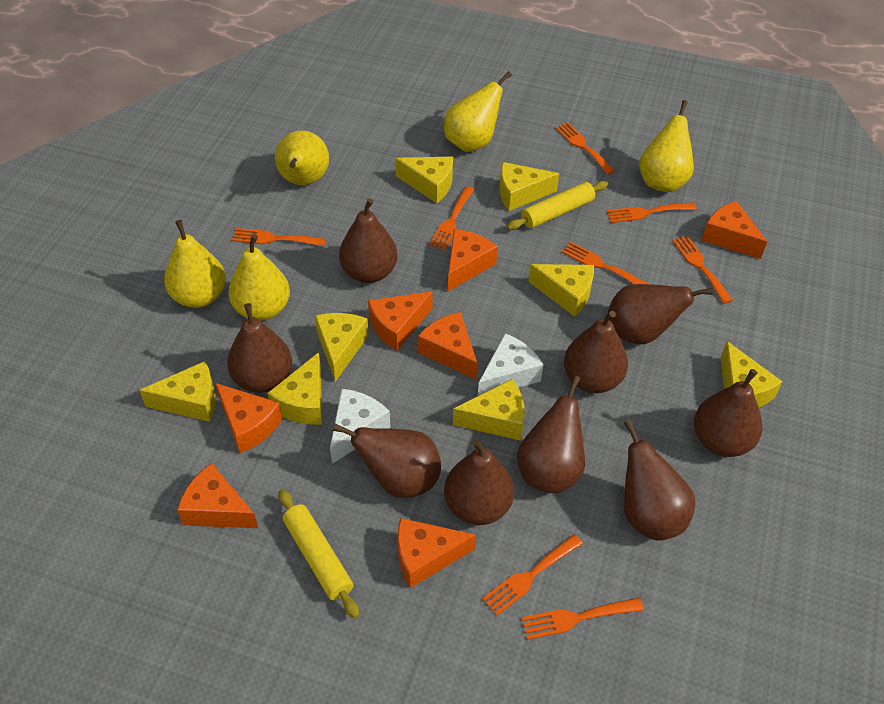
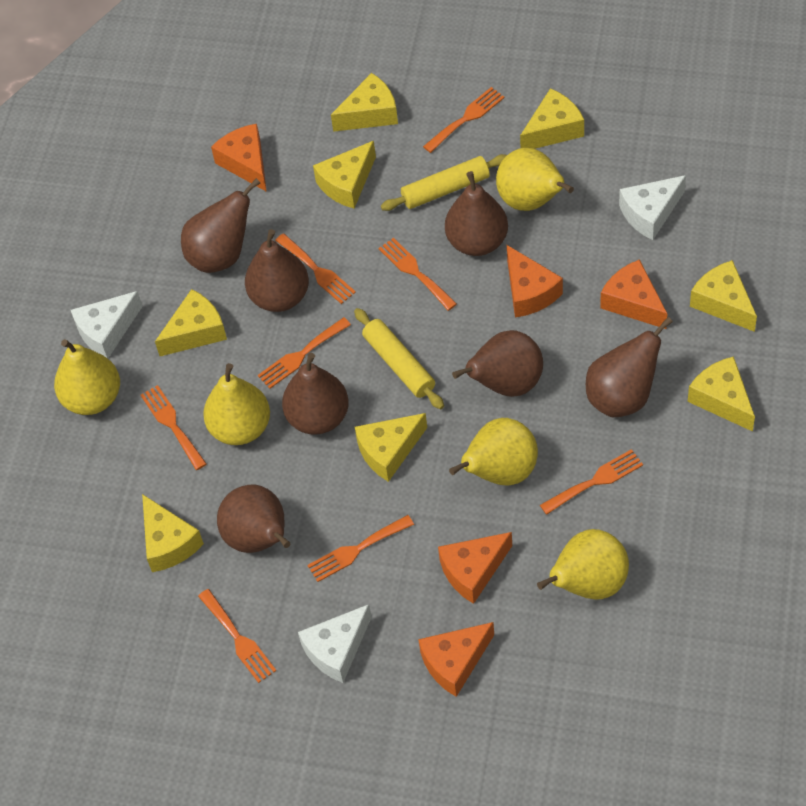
brown pear: [227,303,292,393] [333,424,441,498] [339,198,398,283] [444,439,514,525] [517,376,585,493] [564,311,628,393] [608,284,712,344] [624,420,695,540] [694,369,763,457] = 9 -> [181,178,260,273] [217,485,290,553] [245,229,309,312] [282,353,349,435] [445,171,508,256] [452,330,543,397] [586,317,673,417] = 7
orange cheese: [177,463,258,528] [215,383,283,453] [368,291,433,351] [398,518,476,588] [418,312,477,379] [448,229,498,291] [702,201,767,259] = 7 -> [211,124,267,192] [418,622,494,697] [438,532,512,604] [507,245,563,317] [600,259,667,329] = 5
white cheese: [330,389,391,464] [478,333,543,396] = 2 -> [71,291,143,358] [298,604,372,683] [619,175,686,240] = 3

